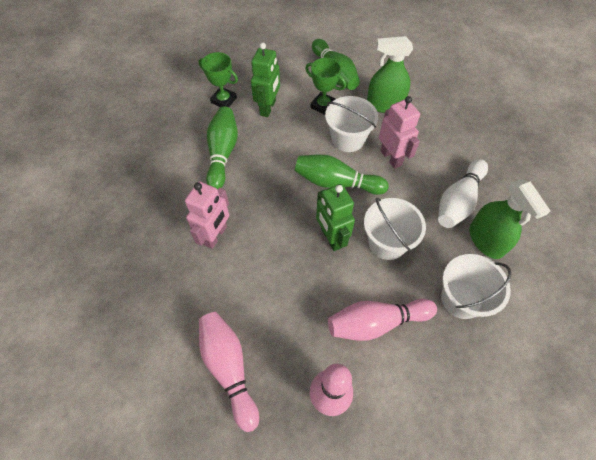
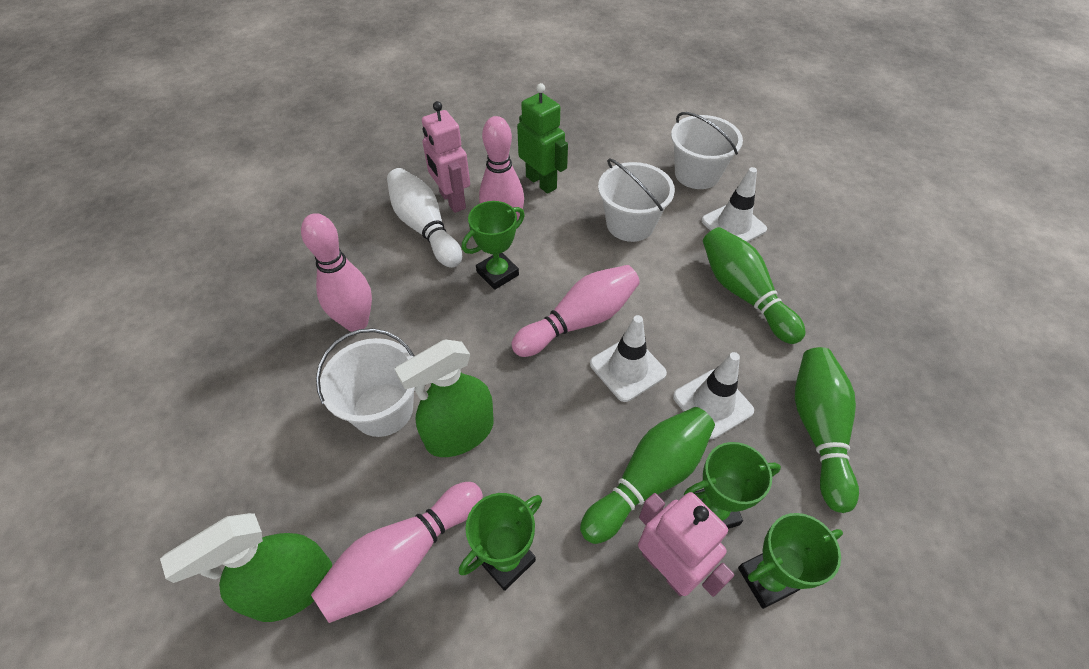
green robot: [251,43,280,117] [316,184,355,251] = 2 -> [517,83,568,194] = 1
green trophy: [199,52,238,107] [305,58,346,115] = 2 -> [459,493,542,591] [462,201,525,290] [684,442,781,529] [738,513,843,609] = 4
pink bowling pin: [199,312,259,432] [310,364,353,416] [328,299,437,341] = 3 -> [301,213,372,332] [311,482,483,623] [479,116,524,221] [511,265,640,357] = 4
white traffic cone: none = 0 -> [590,315,667,402] [673,352,754,439] [701,167,767,242] = 3

